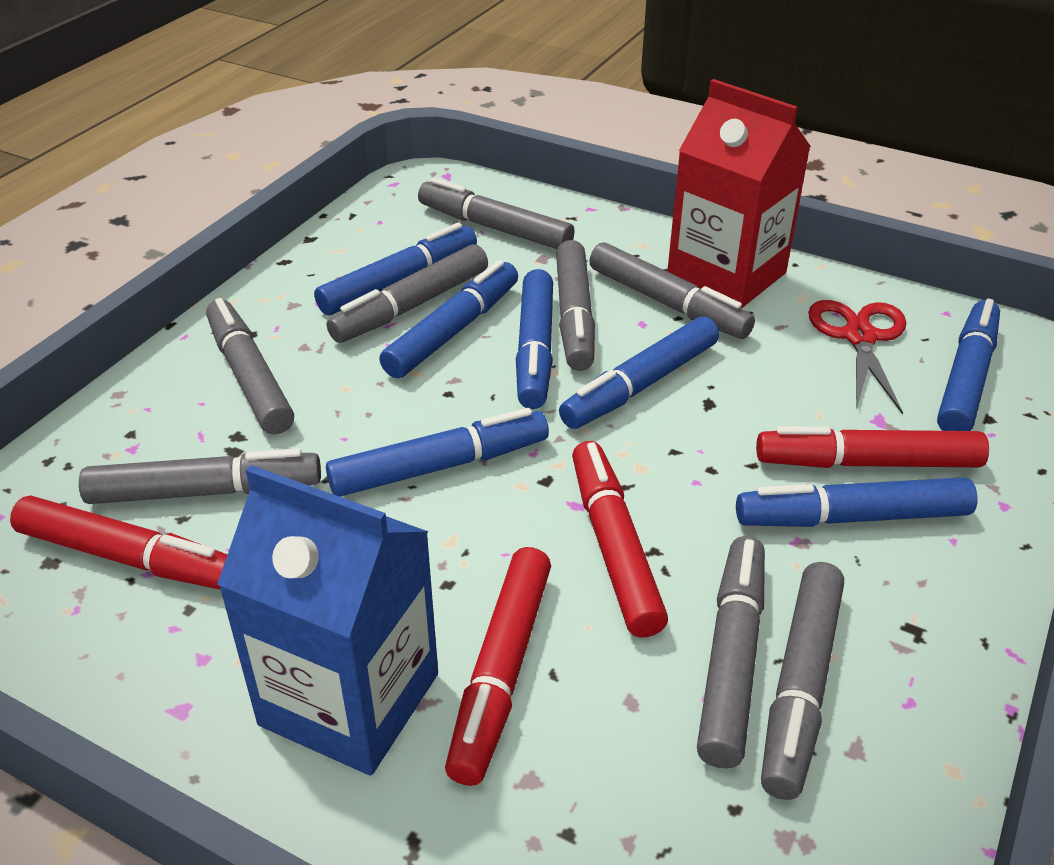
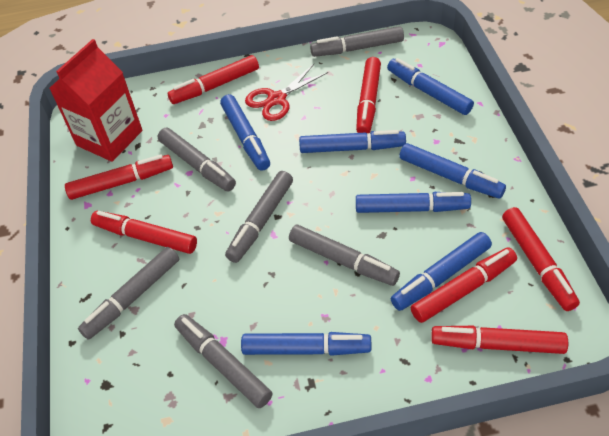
blue carton: [217,465,438,776] = 1 -> none = 0
grey marker: [79,448,321,504] [206,298,294,435] [327,244,488,343] [418,178,575,249] [556,240,595,371] [589,242,755,339] [697,536,765,768] [761,562,844,800] = 8 -> [78,247,179,340] [158,128,236,191] [174,314,272,408] [225,171,293,263] [289,225,400,286] [310,26,404,57] = 6
red marker: [10,496,228,590] [445,547,551,786] [572,441,668,638] [756,426,989,468] = 4 -> [65,155,173,200] [91,211,197,254] [168,55,259,104] [356,57,381,133] [411,247,517,323] [431,326,568,354] [502,207,580,311] = 7

